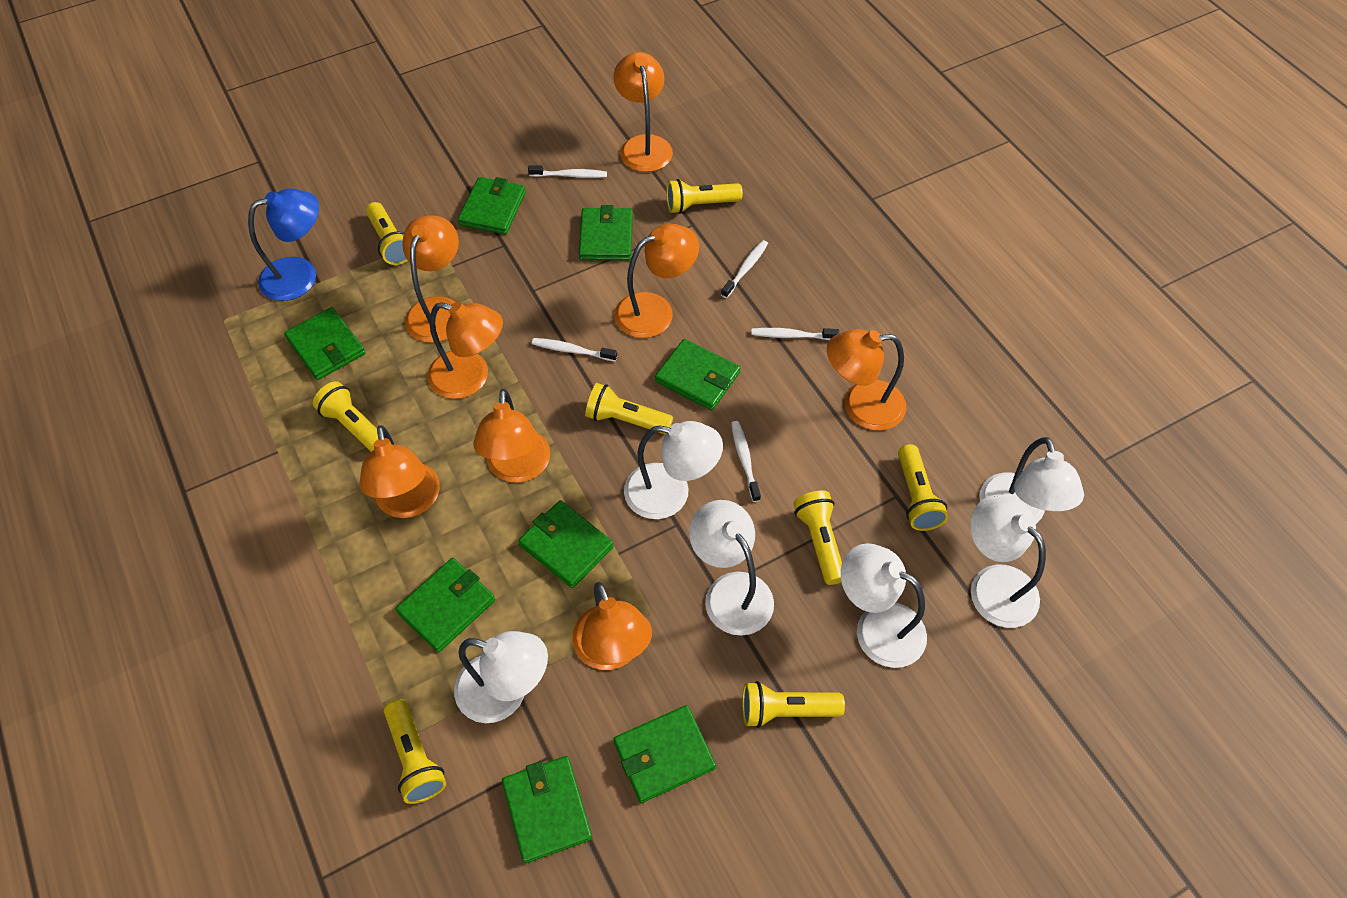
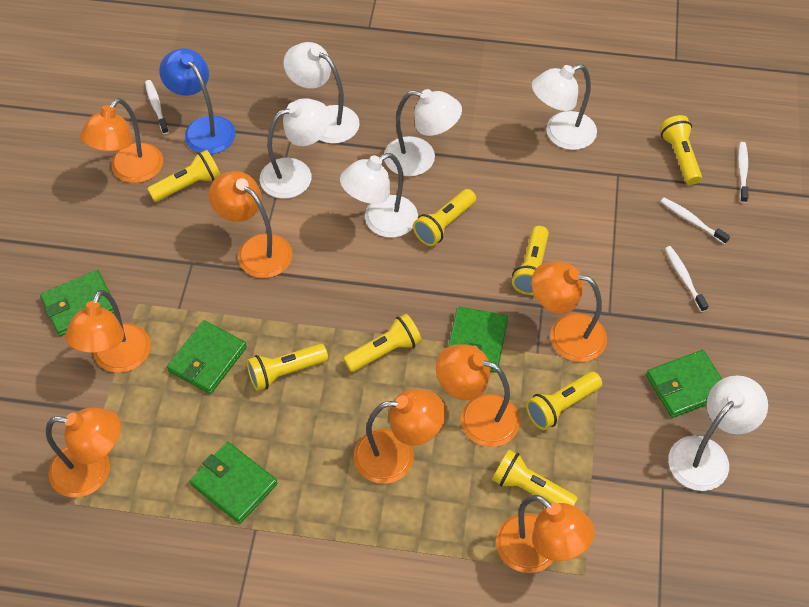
green wallet: [284,307,366,380] [396,558,495,652] [458,177,526,235] [502,756,592,863] [519,500,614,588] [579,205,633,260] [614,705,716,803] [655,339,740,410] = 8 -> [40,270,114,336] [167,320,247,394] [190,442,278,524] [448,307,508,373] [646,350,722,418] = 5
white toothbrush: [528,165,607,178] [532,338,617,361] [721,240,768,298] [731,421,761,502] [751,328,839,340] = 5 -> [145,80,169,134] [661,197,730,244] [665,246,709,312] [738,142,748,203] = 4

